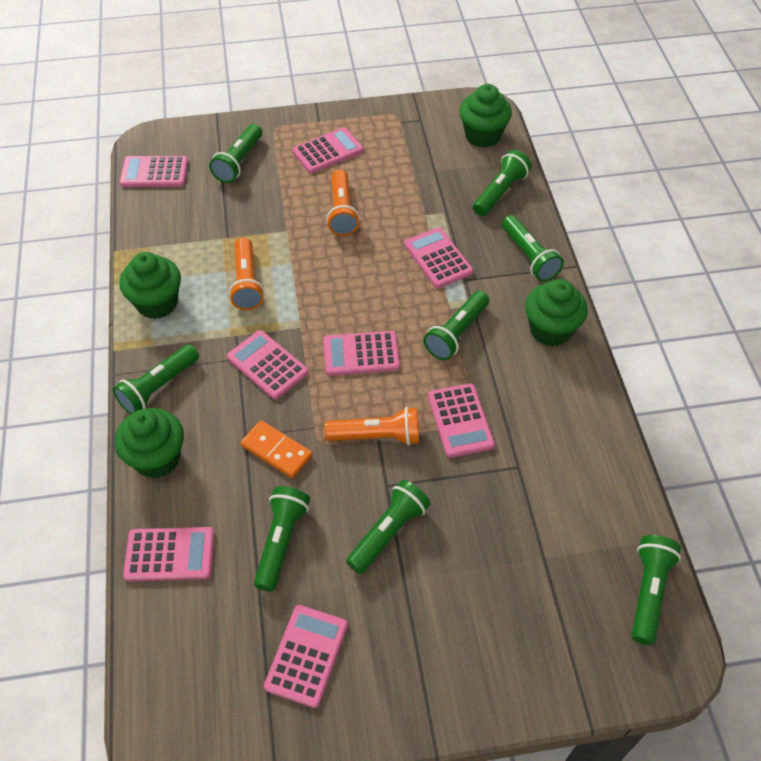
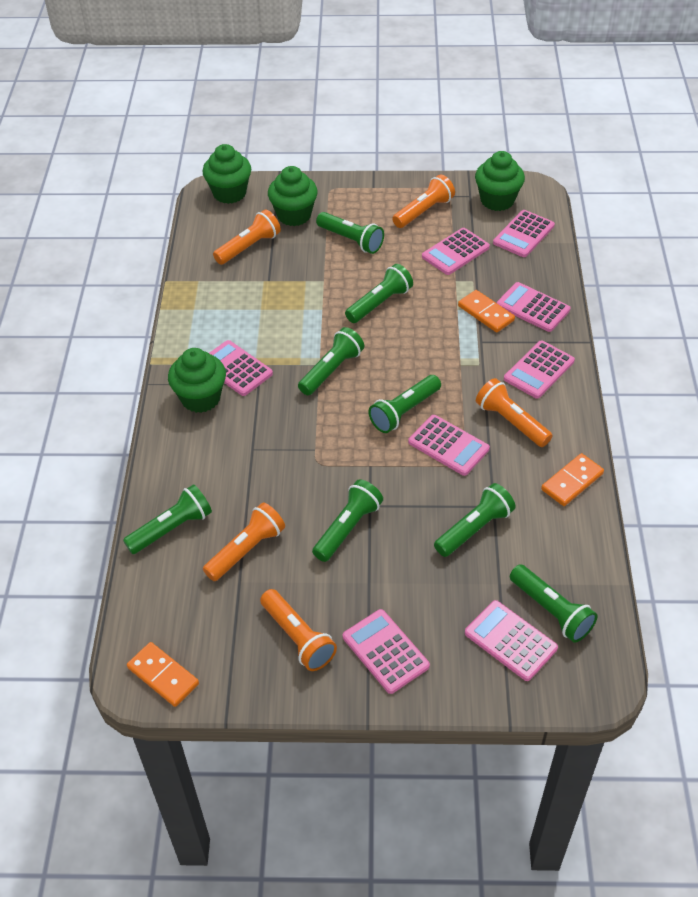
orange domino: [241,420,312,478] = 1 -> [127,642,199,707] [458,290,515,332] [541,453,604,506] = 3
orange flashlight: [229,237,264,310] [324,407,419,446] [327,169,360,236] = 3 -> [203,503,285,581] [213,209,281,265] [260,589,337,671] [392,175,455,228] [476,378,552,447] = 5

